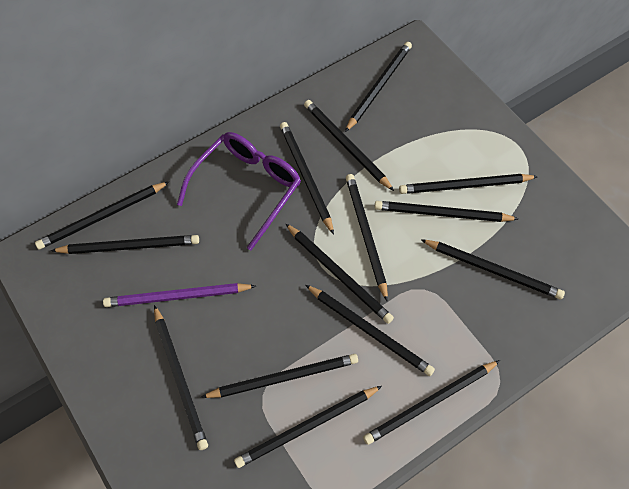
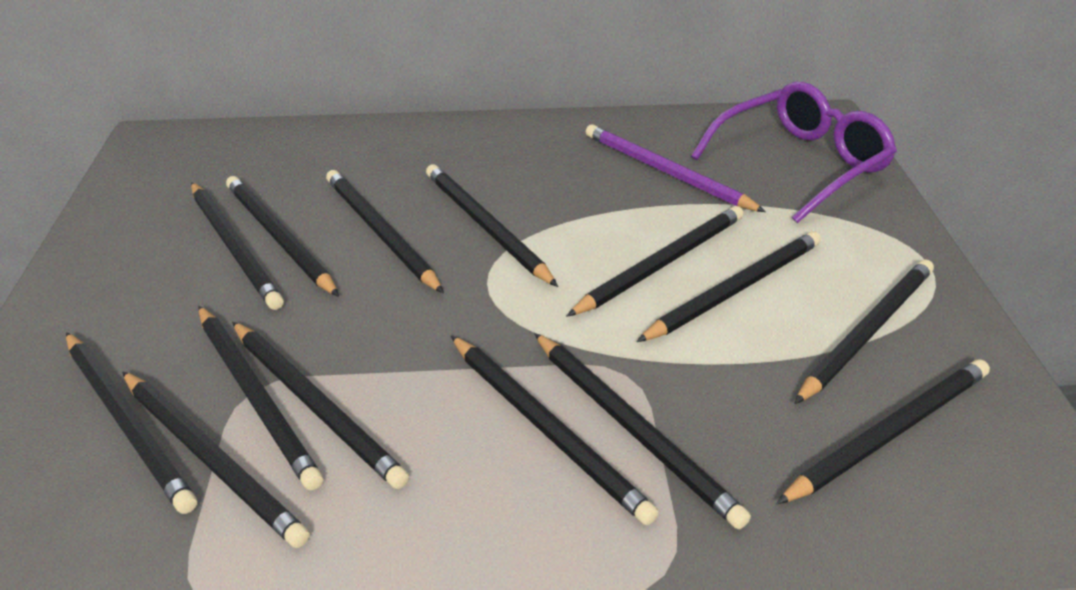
black pencil: [35,182,169,250] [51,235,199,254] [154,305,208,450] [201,354,358,398] [234,386,382,468] [280,122,334,235] [285,223,394,324] [304,100,394,191] [306,285,435,376] [345,42,412,132] [346,174,388,302] [363,360,500,445] [374,201,518,222] [399,174,538,194] [421,239,565,299] = 15 -> [66,332,197,514] [122,371,310,548] [191,182,284,310] [199,306,323,490] [226,176,339,297] [232,322,409,489] [326,170,444,294] [426,164,558,287] [451,335,659,525] [534,333,751,529] [566,206,743,317] [636,231,821,342] [776,359,990,504] [794,259,934,404] = 14

